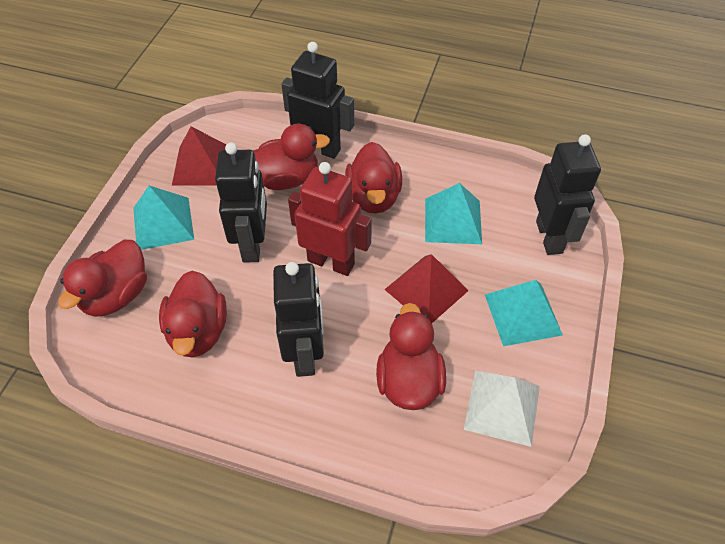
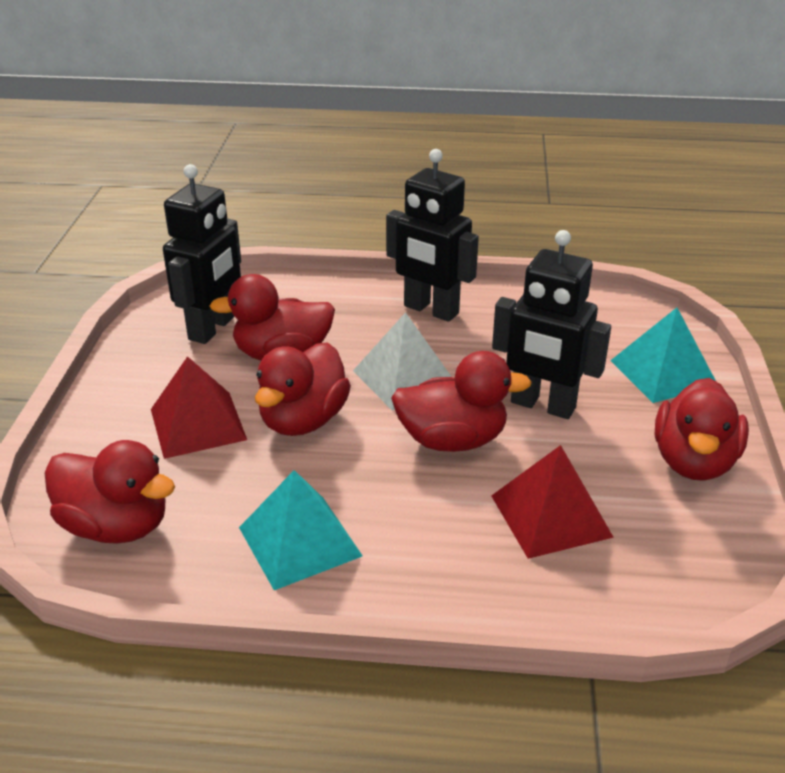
black robot: [215,143,267,262] [273,262,324,377] [282,42,354,159] [534,134,601,255] = 4 -> [163,164,241,344] [386,149,479,322] [492,230,611,419] = 3
red robot: [288,162,372,276] = 1 -> none = 0
turquoise pyramid: [133,186,194,250] [425,183,482,244] [485,280,563,346] = 3 -> [239,470,363,590] [610,308,716,403] = 2

